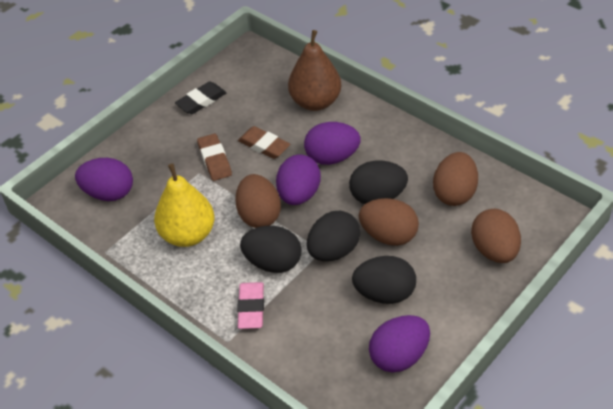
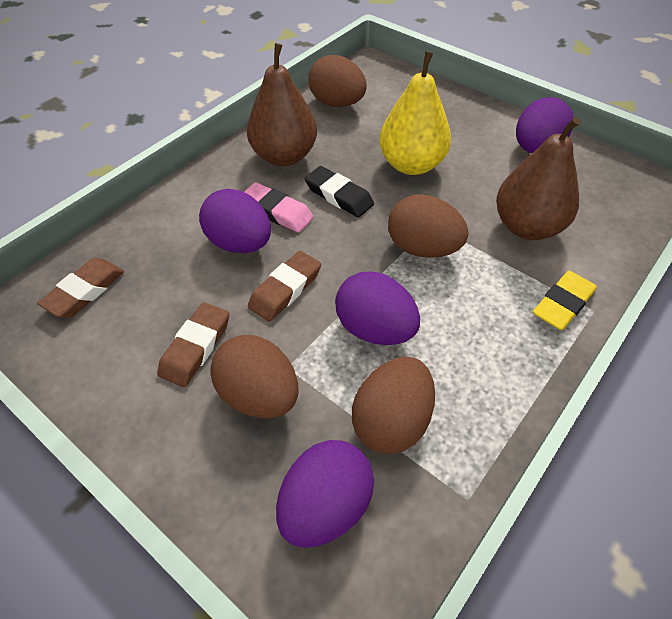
black egg: [240,226,302,273] [307,211,360,261] [349,160,408,204] [352,256,416,304] = 4 -> none = 0
brown eraser: [197,134,232,181] [238,126,290,159] = 2 -> [37,258,124,318] [157,302,229,387] [248,251,321,322] = 3
brown pear: [288,30,341,111] = 1 -> [247,43,317,166] [496,117,580,240] = 2
yellow eraser: none = 0 -> [533,271,597,330] = 1

